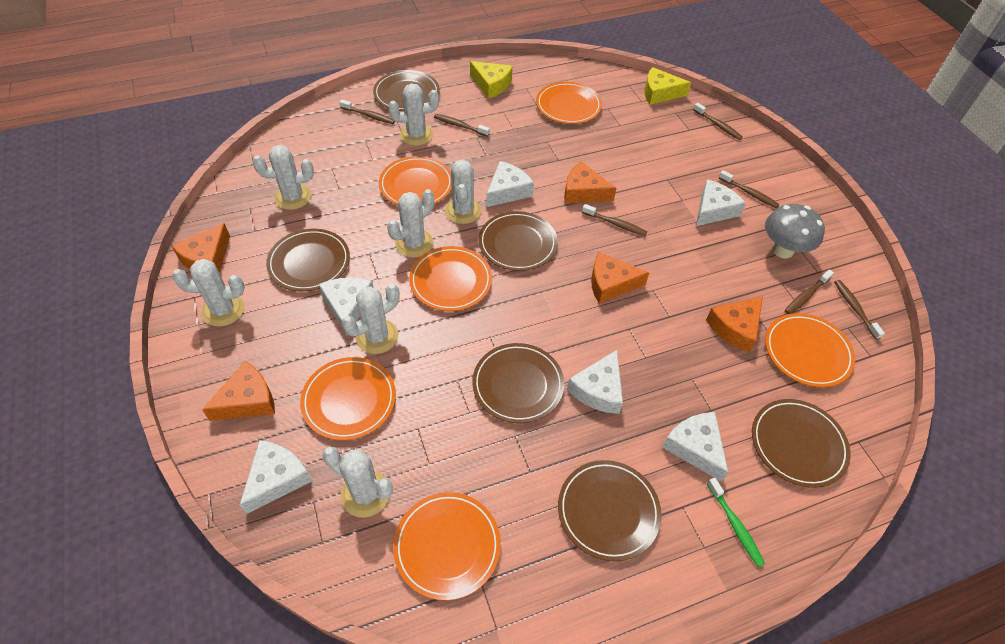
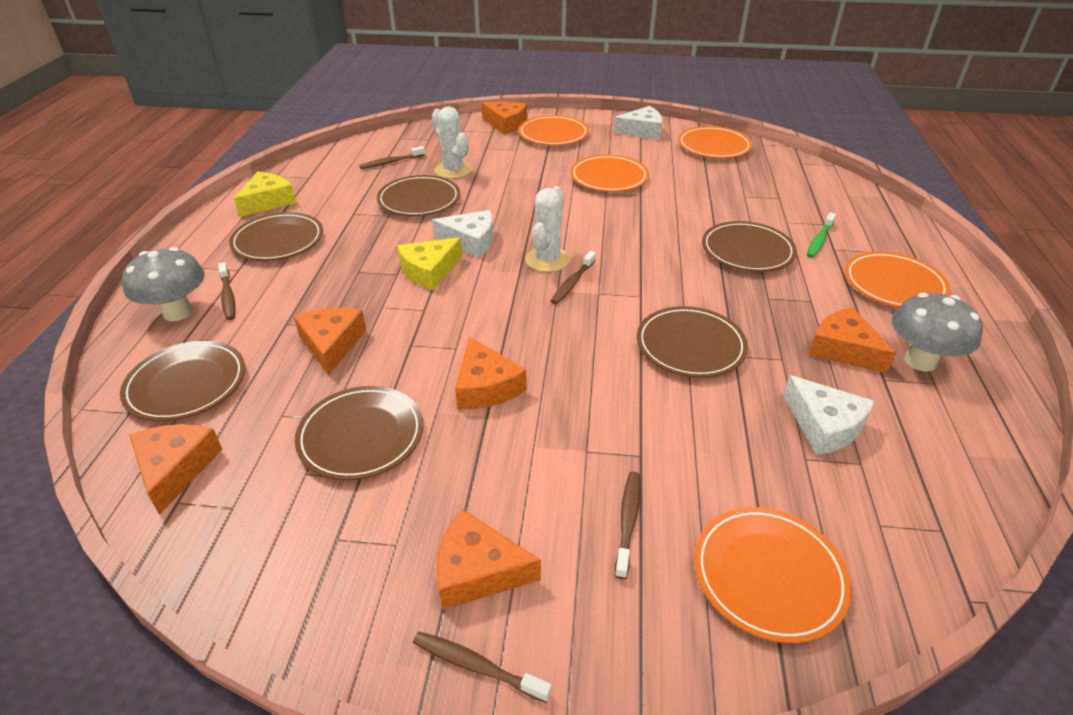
brown toothbrush: [339,100,395,124] [434,114,490,137] [582,204,647,236] [693,103,743,140] [719,170,780,208] [785,269,834,314] [834,280,885,340] = 7 -> [218,262,235,320] [359,146,425,169] [413,631,552,703] [551,251,596,304] [615,472,640,579] = 5
grey mushroom: [765,204,825,259] = 1 -> [122,247,205,321] [892,293,983,372] = 2
orange cheese: [172,223,230,273] [202,361,275,421] [564,161,616,204] [591,252,649,304] [706,297,763,352] = 5 -> [129,424,223,515] [294,308,366,375] [436,509,541,610] [455,336,527,409] [481,102,527,135] [809,307,896,373] = 6
orange plate: [300,357,396,440] [379,156,452,205] [393,492,501,601] [409,246,492,311] [536,82,602,124] [765,313,855,387] = 6 -> [518,115,589,146] [570,155,649,192] [678,126,753,158] [694,507,852,643] [845,251,951,307] = 5
white cactus: [172,259,245,327] [253,145,314,210] [323,447,393,518] [342,284,400,354] [387,189,434,258] [388,83,439,146] [445,159,482,224] = 7 -> [432,106,472,179] [525,186,570,272] = 2
white cheese: [240,440,312,514] [319,278,374,335] [486,161,534,207] [567,350,623,414] [662,412,728,482] [696,180,746,226] = 6 -> [432,210,493,258] [613,106,663,140] [783,375,874,455] = 3

